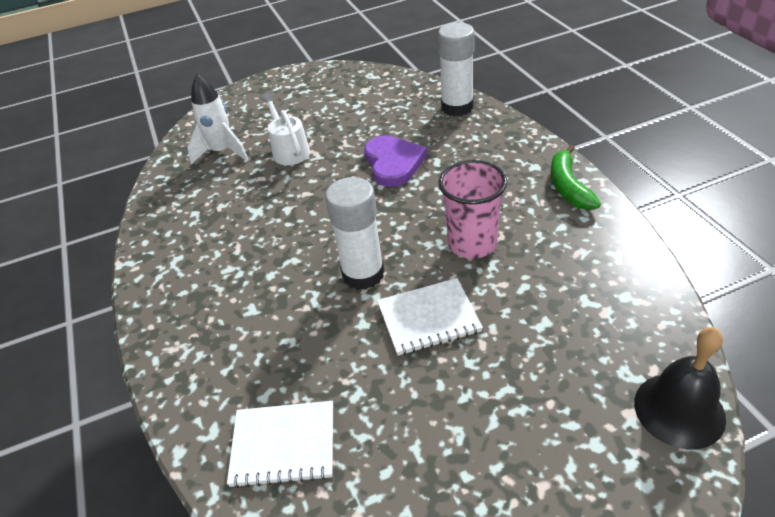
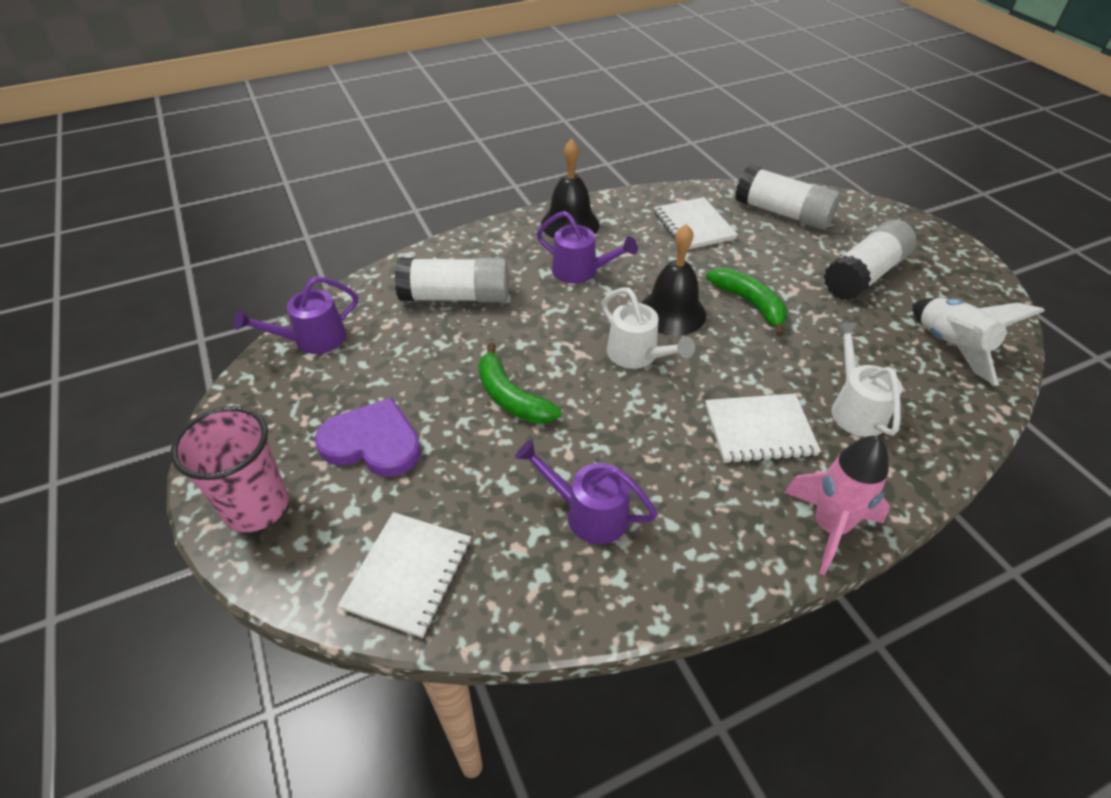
black bell: [634,327,726,449] = 1 -> [541,139,600,238] [641,224,706,336] = 2
green banana: [551,145,601,210] = 1 -> [478,343,562,424] [706,268,787,337] = 2
pink rocket: none = 0 -> [784,436,890,576] = 1
purple watering can: none = 0 -> [233,276,358,354] [515,440,658,544] [537,211,638,284] = 3
white glue stick: [325,177,384,290] [438,22,475,116] = 2 -> [395,258,509,302] [735,165,841,230] [823,220,916,301] = 3
white notebook: [227,401,333,488] [377,278,483,356] = 2 -> [338,512,471,638] [654,197,738,249] [705,394,821,464] = 3
white watering can: [260,92,310,165] = 1 -> [602,287,695,369] [831,322,902,437] = 2

